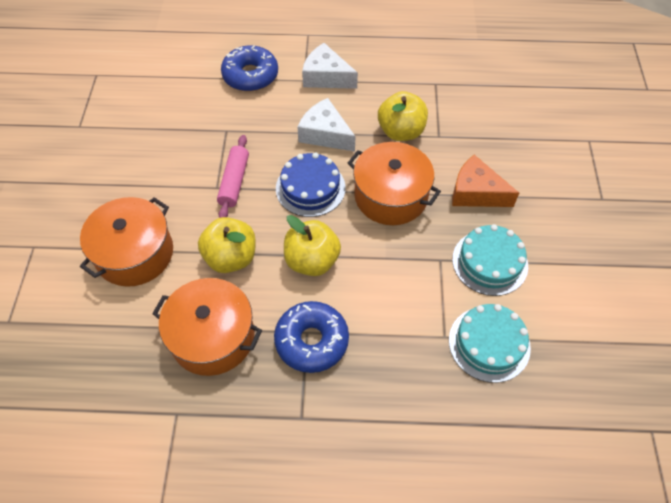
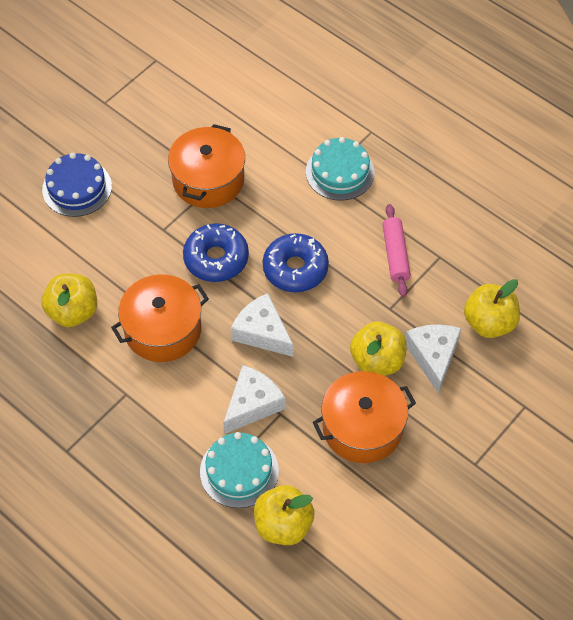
orange cheese: [452,155,519,207] = 1 -> none = 0
white cheese: [297,98,355,151] [302,43,358,89] = 2 -> [223,365,285,434] [231,293,293,357] [405,324,461,394] = 3
yellow apple: [198,217,256,273] [284,215,341,276] [378,91,428,141] = 3 -> [41,274,97,327] [254,485,315,545] [350,321,407,376] [464,279,520,338] = 4

